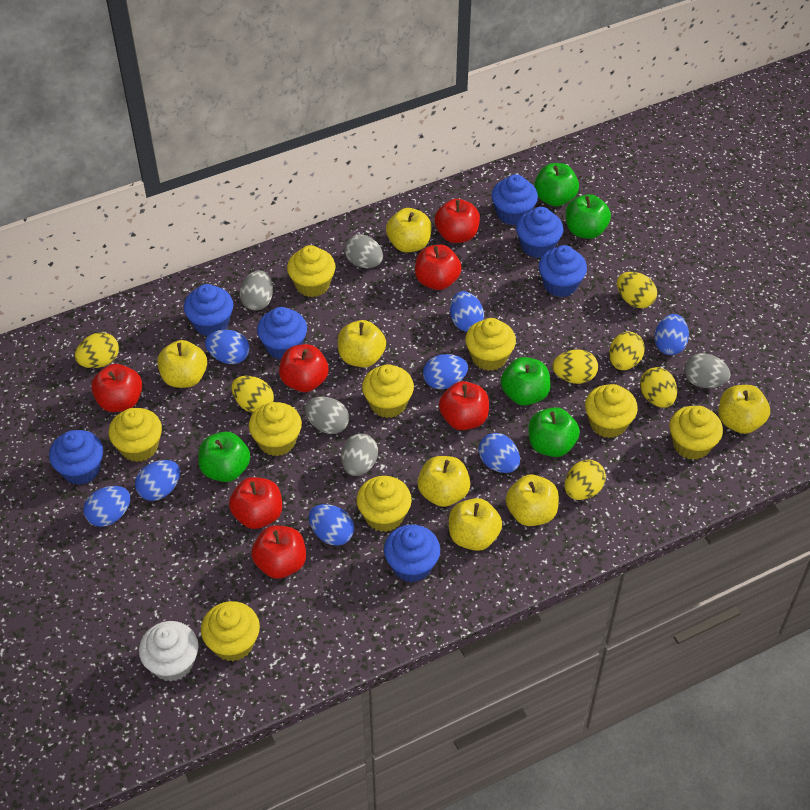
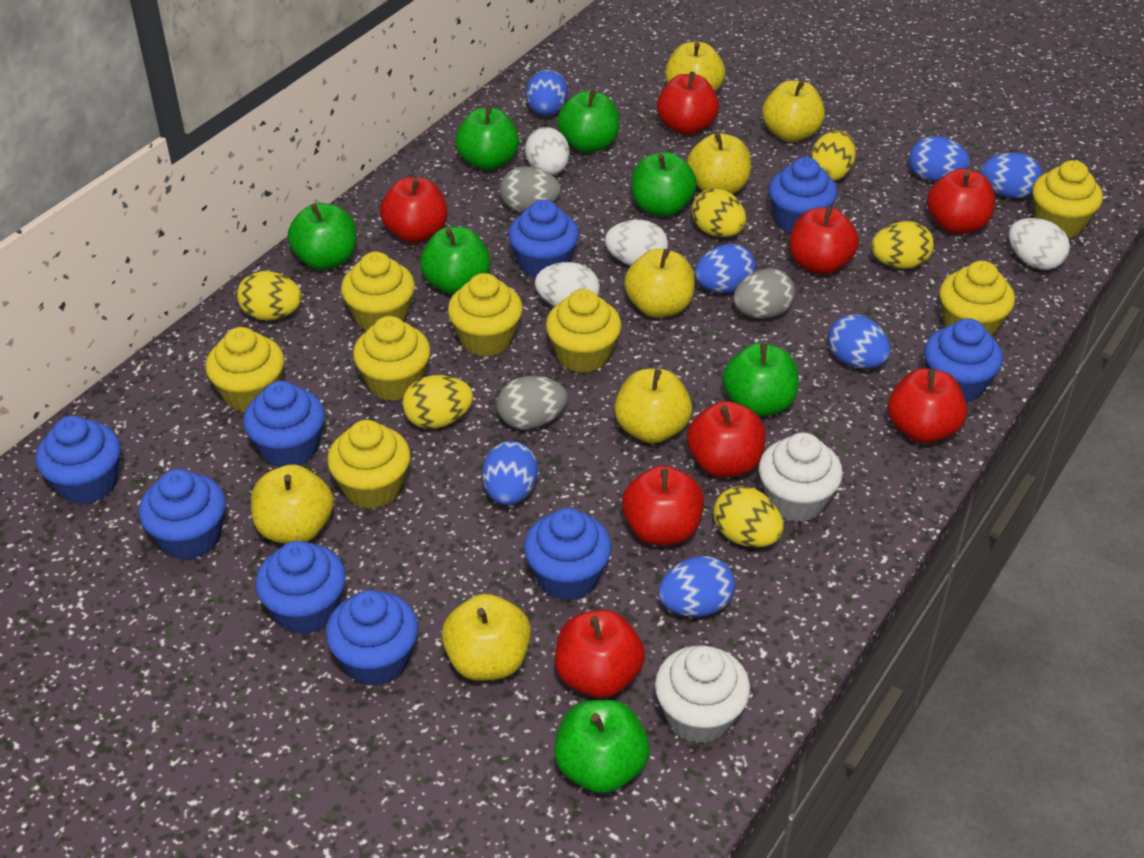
blue cupcake: [49,430,103,485] [184,284,233,336] [257,307,307,359] [384,525,440,582] [491,174,538,225] [516,207,563,258] [539,245,587,297] = 7 -> [36,416,121,505] [139,469,226,560] [243,381,325,468] [255,541,346,635] [326,590,418,686] [508,200,579,279] [524,508,611,601] [769,157,837,232] [924,318,1003,403] = 9
blue egg: [83,486,130,527] [135,460,180,501] [205,330,250,364] [309,504,354,546] [423,354,468,389] [450,291,484,332] [479,433,520,473] [654,314,689,355] = 8 -> [482,441,538,505] [526,70,568,116] [658,556,735,617] [695,244,756,293] [828,314,891,369] [909,136,970,181] [981,152,1042,198] = 7
green apple: [198,432,250,482] [501,357,551,406] [528,407,580,457] [534,163,579,207] [565,194,611,239] = 5 -> [288,203,356,270] [420,227,490,295] [455,106,519,171] [554,700,650,793] [557,89,619,153] [631,152,697,217] [723,343,799,416] = 7
grey egg: [240,270,273,311] [305,397,349,434] [341,434,378,476] [345,234,383,268] [684,353,731,388] = 5 -> [497,376,567,429] [500,166,560,212] [733,268,795,319] = 3
red apple: [91,364,142,412] [229,477,282,529] [251,525,306,579] [279,344,329,392] [415,245,462,290] [434,199,480,243] [439,381,489,430] = 7 -> [380,177,447,243] [555,610,645,698] [622,465,704,545] [657,72,719,135] [687,401,766,478] [789,206,859,275] [888,369,967,444] [927,169,995,234] = 8
white cupcake: [139,621,199,682] = 1 -> [655,645,750,744] [759,433,843,522] = 2
white egg: none = 0 -> [525,127,570,175] [535,262,600,307] [605,220,668,266] [1009,218,1070,270] = 4
yellow cupcake: [109,408,162,462] [201,601,260,661] [249,402,302,456] [287,245,336,297] [357,476,412,532] [362,364,414,418] [465,318,516,371] [585,384,638,438] [670,406,723,460] = 9 -> [205,327,284,412] [327,420,410,509] [341,252,415,331] [353,316,431,401] [448,273,523,356] [546,289,622,373] [939,261,1015,337] [1032,160,1103,238] = 8
yellow egg: [75,332,119,368] [232,376,274,413] [553,349,598,384] [565,460,606,500] [609,332,645,370] [617,272,657,308] [640,367,677,408] = 7 -> [237,271,302,320] [402,375,473,429] [692,188,746,237] [713,486,784,547] [810,130,856,181] [871,221,934,269] = 6

